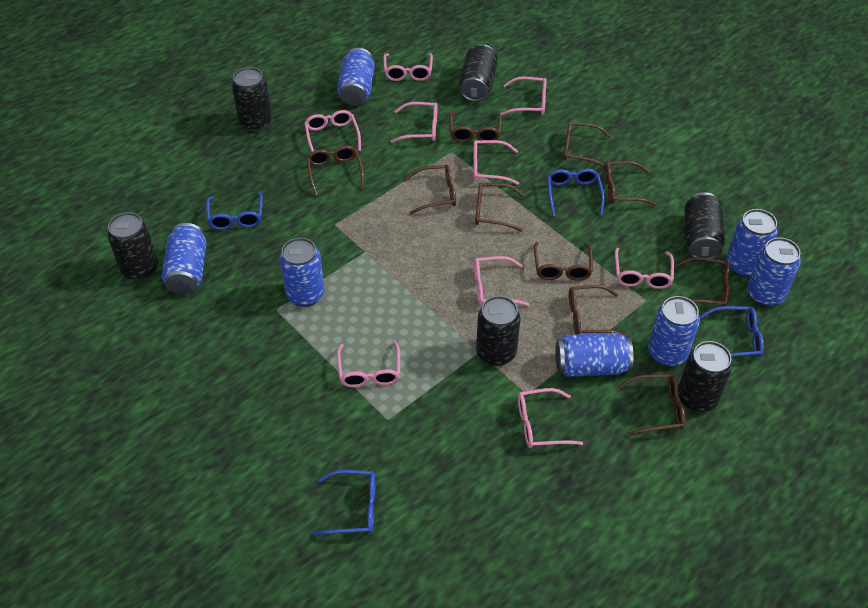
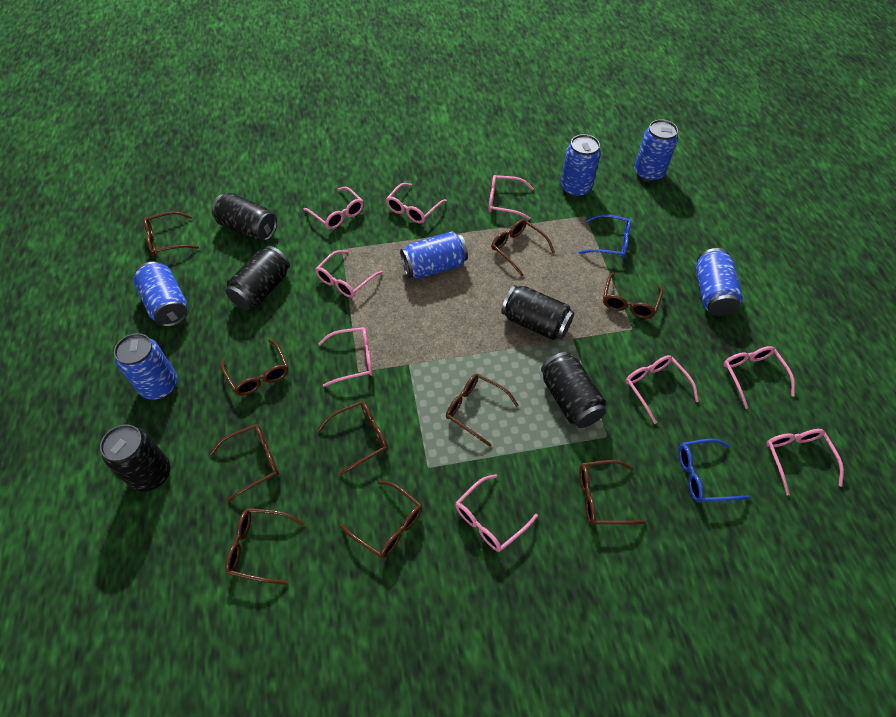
black can: [107,212,158,281] [232,67,272,132] [459,44,498,102] [476,296,521,366] [678,341,732,412] [684,192,725,261] = 6 -> [100,424,171,492] [212,193,277,241] [225,246,290,310] [501,285,574,340] [541,352,606,428] = 5
blue can: [162,223,207,294] [280,238,325,307] [337,48,375,106] [555,333,633,377] [648,296,700,366] [726,209,778,277] [747,237,801,307] = 7 -> [114,333,178,400] [133,262,188,327] [400,231,468,279] [561,134,601,198] [634,120,678,182] [695,248,743,316] = 6
blue glasses: [206,192,263,230] [313,470,376,536] [547,169,604,216] [699,306,764,357] = 4 -> [579,214,631,259] [679,439,750,503] = 2

